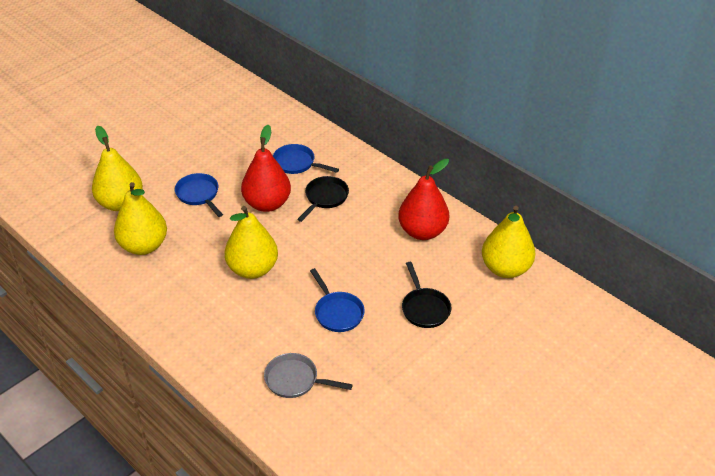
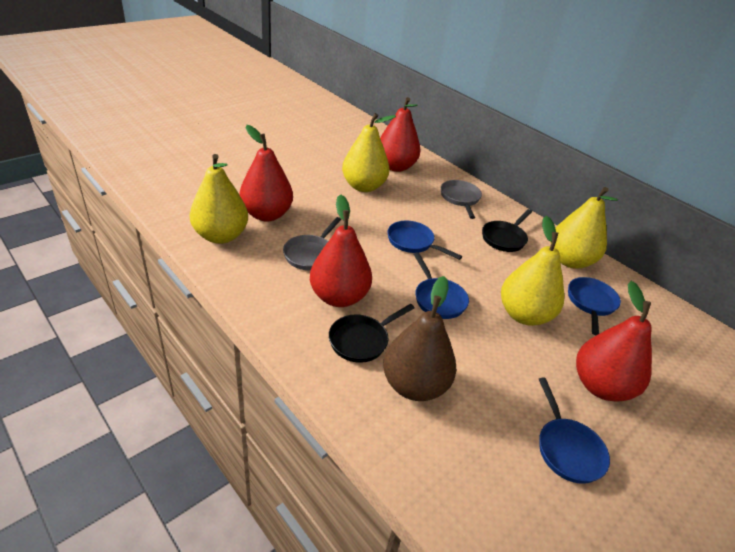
blue pan: [175,173,223,217] [273,144,339,174] [310,268,365,332] = 3 -> [388,221,462,260] [414,252,469,319] [539,377,610,484] [568,277,621,335] = 4
brown pear: none = 0 -> [383,276,456,401] = 1
grey pan: [264,353,353,398] = 1 -> [283,217,341,270] [441,180,482,219] = 2
red pear: [241,125,291,212] [398,159,449,240] = 2 -> [239,125,293,221] [310,194,372,307] [380,97,420,172] [576,281,652,402] = 4

